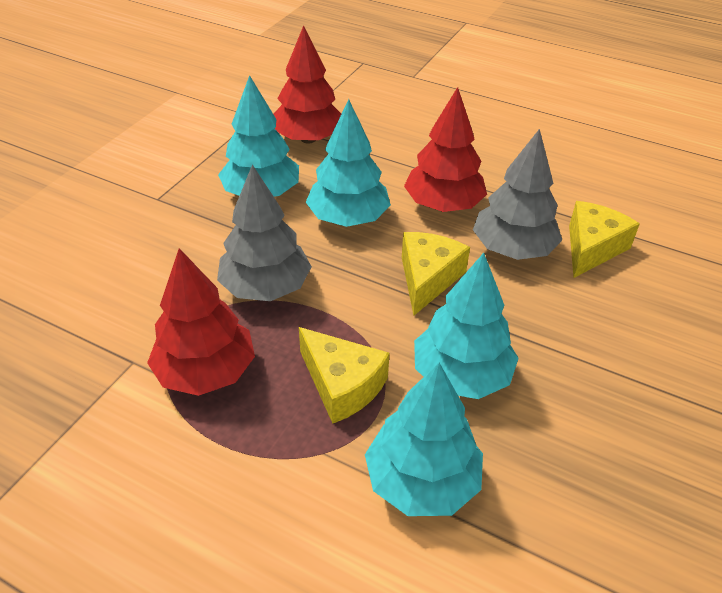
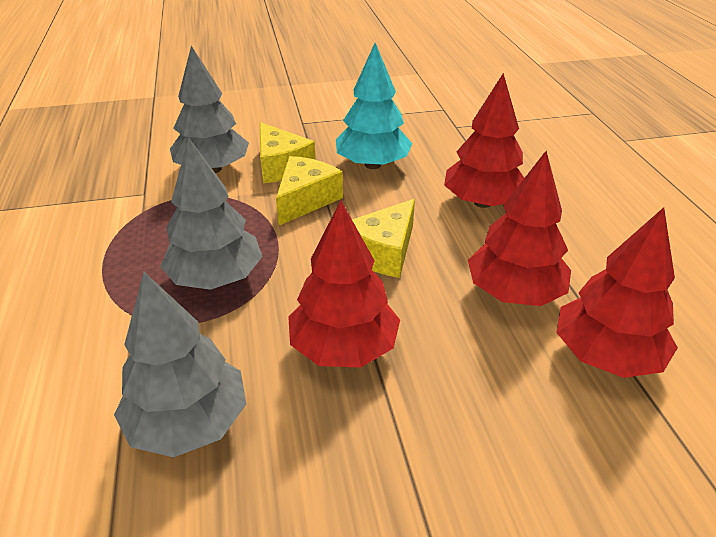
grey tree: [217,165,312,301] [473,129,562,260] = 2 -> [114,272,246,457] [160,137,263,290] [170,46,249,173] = 3
red tree: [147,248,255,396] [274,25,341,144] [404,87,487,212] = 3 -> [288,200,400,368] [444,73,524,208] [468,151,571,306] [557,207,678,378] = 4
turquoise tree: [218,75,299,197] [306,99,391,227] [365,363,483,516] [414,253,519,399] = 4 -> [336,43,412,169] = 1

